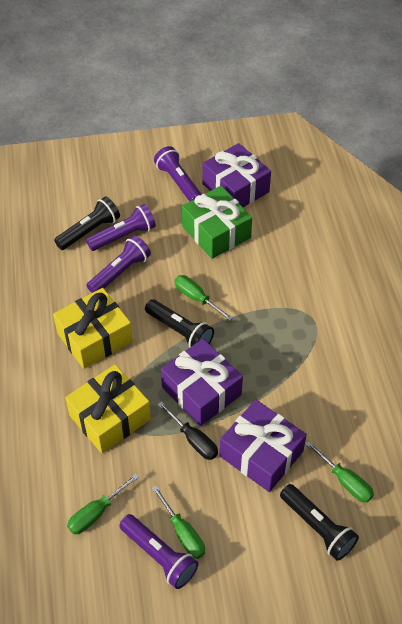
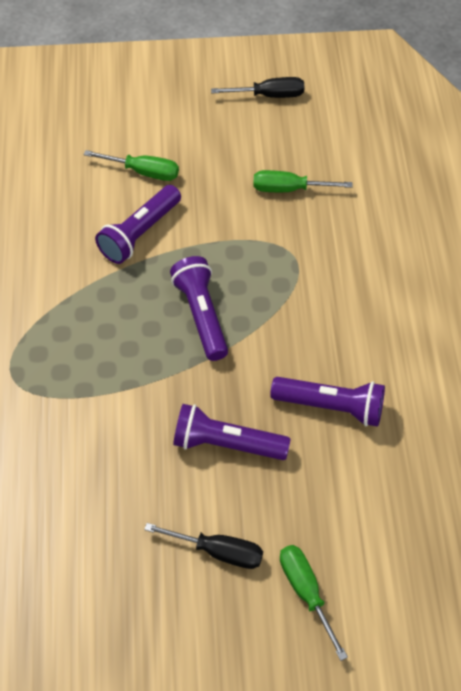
black flashlight: [54,197,120,250] [145,299,214,348] [280,484,359,561] = 3 -> none = 0
black screwdriver: [158,401,218,460] = 1 -> [144,523,263,569] [211,77,304,98] = 2
green gift: [182,186,252,259] = 1 -> none = 0
green screwdriver: [67,473,139,534] [152,485,205,559] [175,275,233,321] [305,441,374,503] = 4 -> [83,150,179,181] [253,170,353,192] [280,545,348,661] = 3
purple gift: [161,339,243,426] [203,143,271,207] [220,400,307,492] = 3 -> none = 0
yellow gift: [53,288,133,369] [65,364,151,453] = 2 -> none = 0

